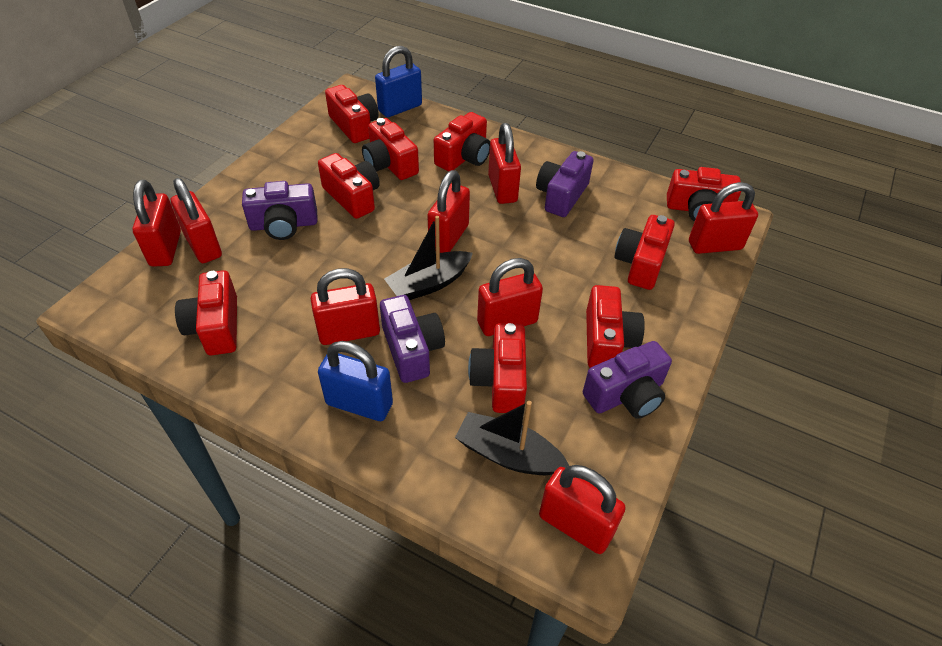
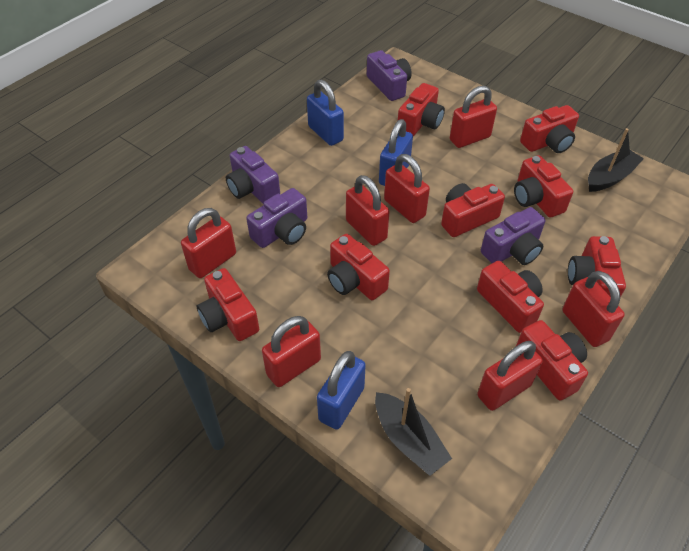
blue padlock: [318,341,393,421] [375,46,422,117] = 2 -> [307,80,344,146] [317,351,366,430] [379,119,413,186] = 3
red padlock: [132,180,181,267] [171,178,222,263] [311,268,380,345] [427,170,470,253] [477,258,543,336] [488,123,521,204] [539,465,626,554] [689,182,758,254] = 8 -> [181,208,236,278] [262,316,321,387] [346,175,390,246] [384,154,430,223] [450,86,497,148] [477,341,543,411] [562,271,625,347] = 7

